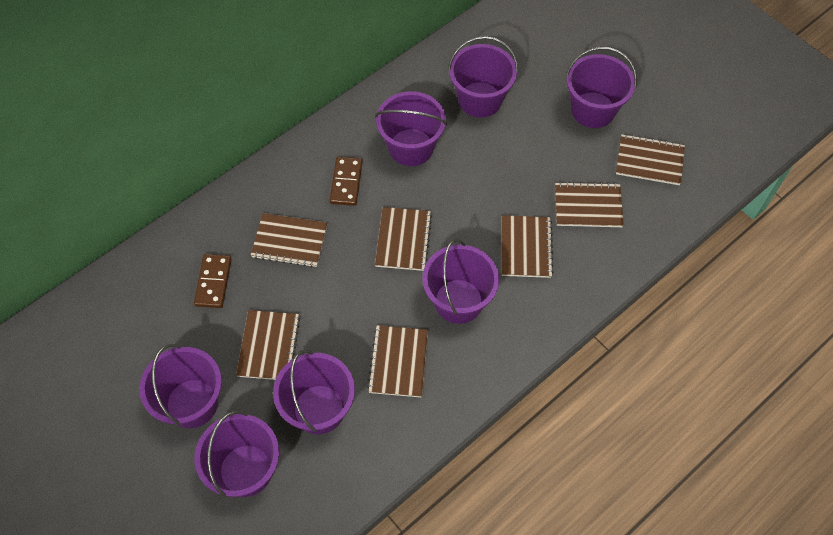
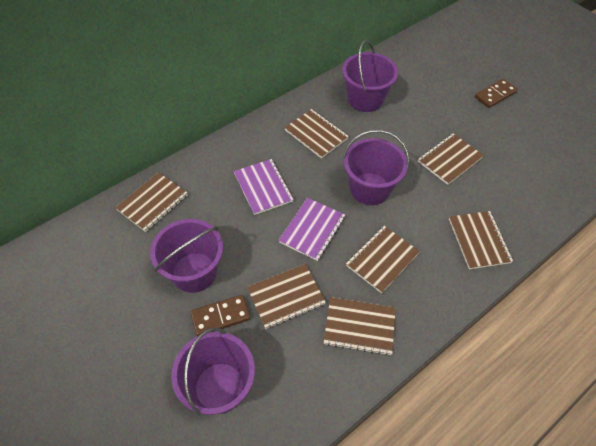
purple bucket: [139,344,222,428] [195,411,279,498] [273,350,355,434] [375,91,447,166] [422,239,499,324] [448,36,518,118] [566,47,637,128] = 7 -> [150,219,223,293] [171,328,255,415] [342,40,398,112] [343,130,409,205] = 4
purple notebook: none = 0 -> [234,159,294,215] [278,198,345,261] = 2

